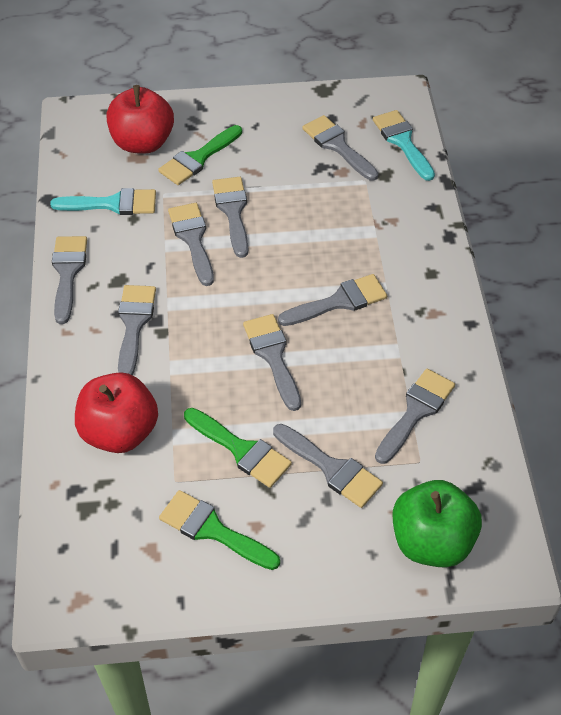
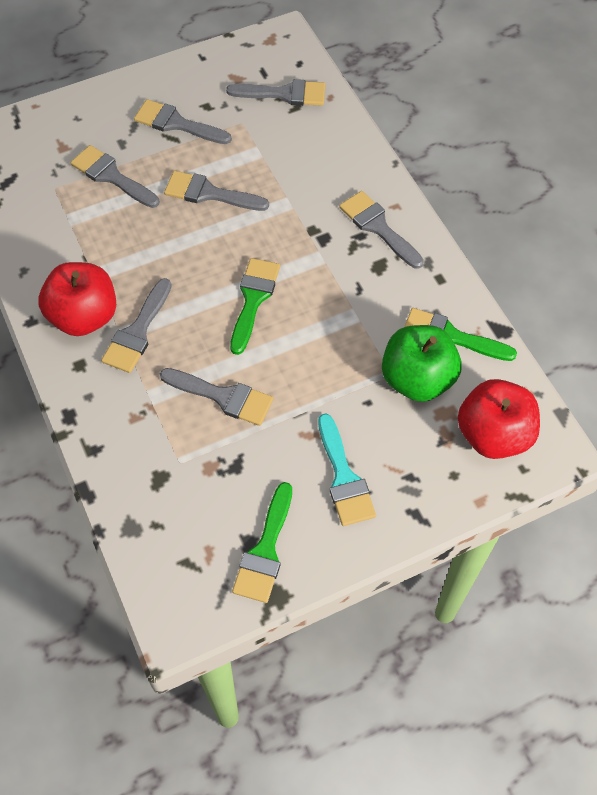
grey brush: [52,236,87,324] [118,285,156,375] [168,203,214,286] [212,177,248,258] [243,314,301,411] [273,424,383,508] [278,274,387,326] [302,115,378,181] [375,369,455,464] = 9 -> [71,145,159,208] [101,278,172,373] [134,99,232,144] [160,368,273,426] [164,171,269,211] [226,79,325,106] [339,191,424,269] = 7
turquoise brush: [50,188,156,215] [373,110,435,181] = 2 -> [318,414,376,526] = 1

